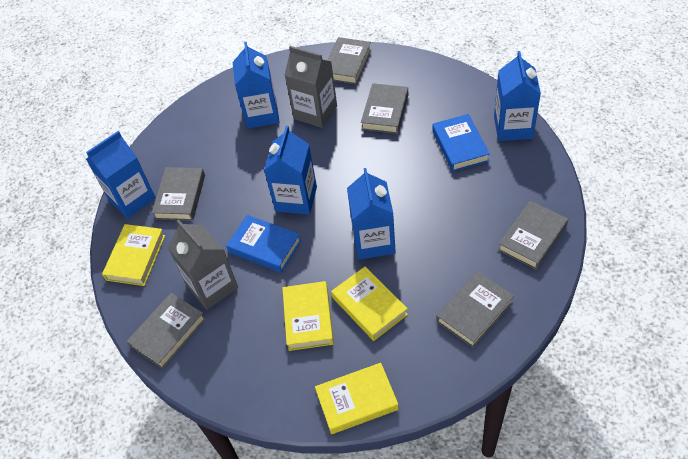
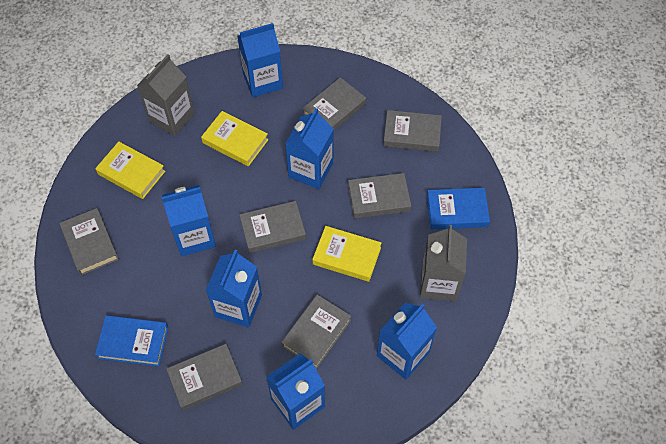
blue carton: [86,131,156,219] [233,42,279,129] [264,126,317,215] [347,168,396,260] [494,51,541,141] = 5 -> [162,185,216,256] [206,250,262,328] [237,23,283,97] [266,353,325,430] [285,108,334,189] [377,303,437,380] = 6
grey book: [127,293,206,369] [152,167,205,221] [327,37,371,85] [361,83,408,134] [437,271,514,348] [498,201,568,270] = 6 -> [60,208,119,275] [166,344,243,411] [239,201,306,253] [281,295,351,369] [302,77,366,131] [348,173,411,219] [383,110,442,152] = 7
yellow book: [102,224,165,286] [282,281,334,351] [315,363,399,434] [331,267,408,341] = 4 -> [95,141,165,199] [201,111,269,166] [313,226,382,282] = 3

